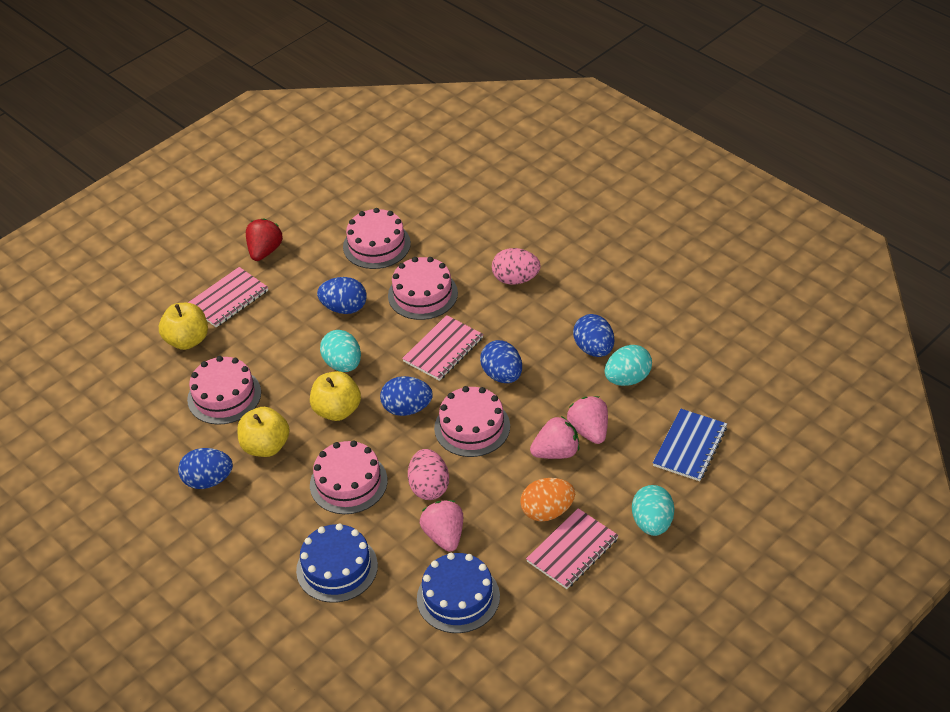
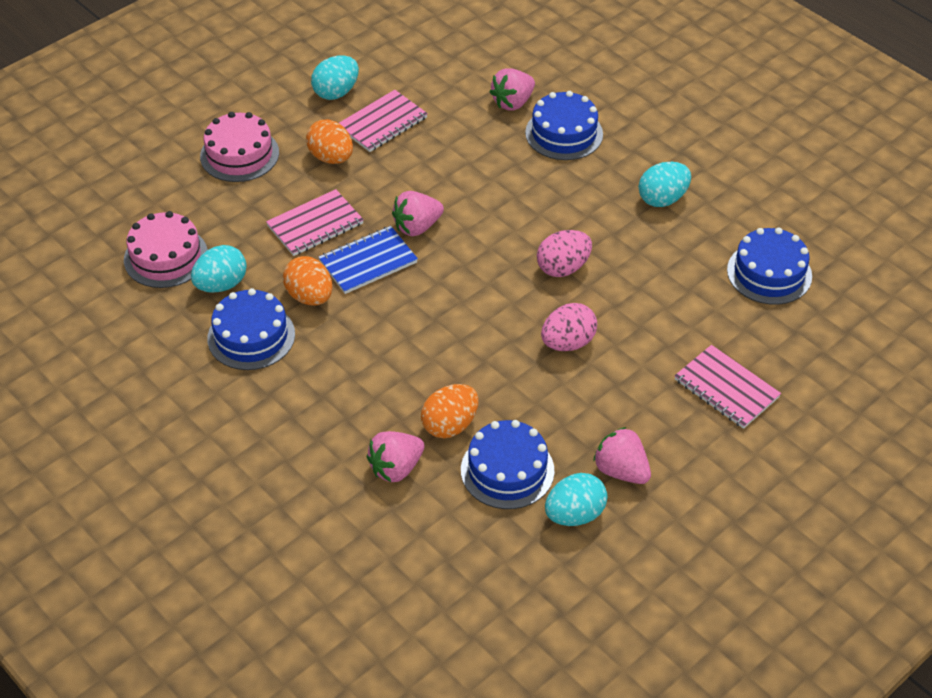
blue cake: [296,523,378,603] [417,553,500,633] = 2 -> [207,288,295,370] [461,420,555,509] [525,91,603,160] [727,227,812,305] = 4
blue egg: [178,448,233,489] [317,277,367,314] [380,376,433,416] [480,340,522,383] [573,314,614,357] = 5 -> none = 0
orange egg: [520,478,575,522] = 1 -> [283,256,332,305] [306,119,353,164] [421,384,479,439] = 3
pink cake: [187,356,261,425] [310,440,388,514] [343,208,411,269] [388,257,458,320] [434,386,510,457] = 5 -> [124,211,208,288] [200,112,279,182] = 2
pink strawberry: [420,500,463,552] [530,416,579,459] [567,396,608,444] = 3 -> [367,431,424,482] [392,191,444,236] [490,68,535,111] [593,427,651,484] = 4
red strawberry: [246,218,283,261] = 1 -> none = 0
turquoise egg: [320,330,361,372] [605,345,652,386] [632,485,674,536] = 3 -> [191,245,247,293] [311,55,359,100] [545,473,607,526] [639,162,691,207] = 4
yellow apple: [159,303,208,350] [237,407,290,457] [310,371,361,421] = 3 -> none = 0

